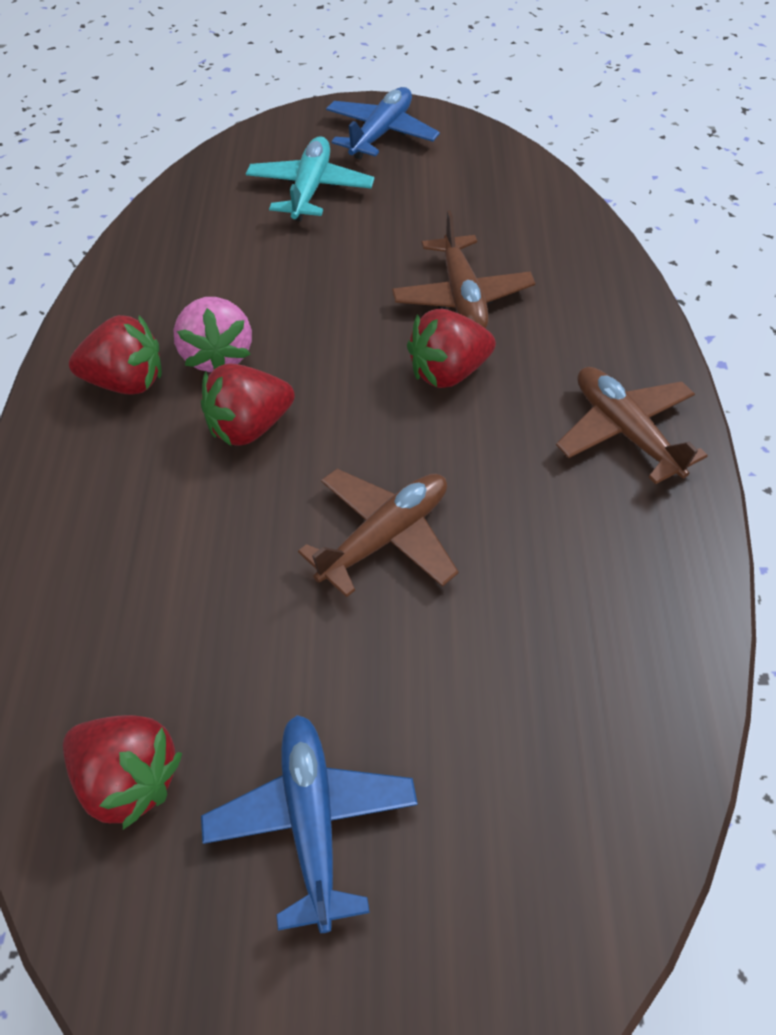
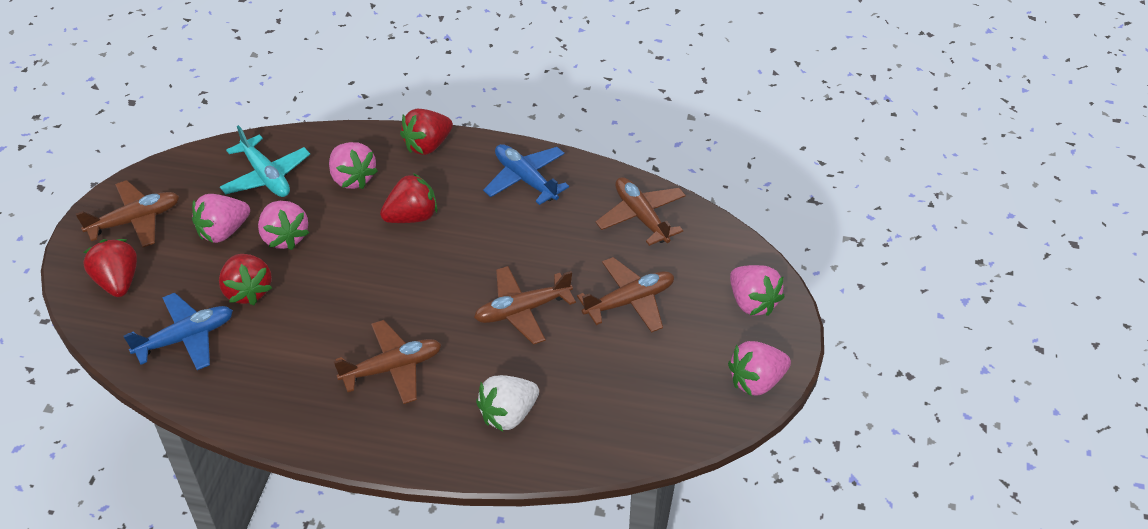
brown plane: [298,469,459,598] [392,210,535,328] [556,367,708,485] = 3 -> [76,180,179,247] [334,320,442,404] [474,266,576,345] [577,257,674,333] [596,177,686,246] = 5
pink strawberry: [174,297,252,372] = 1 -> [192,194,250,243] [258,201,309,250] [329,142,378,189] [728,341,791,396] [730,265,785,316] = 5
white strawberry: none = 0 -> [476,375,539,432] = 1

